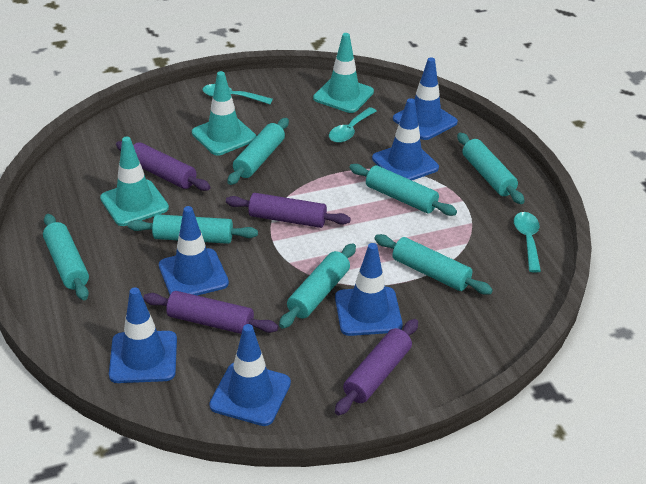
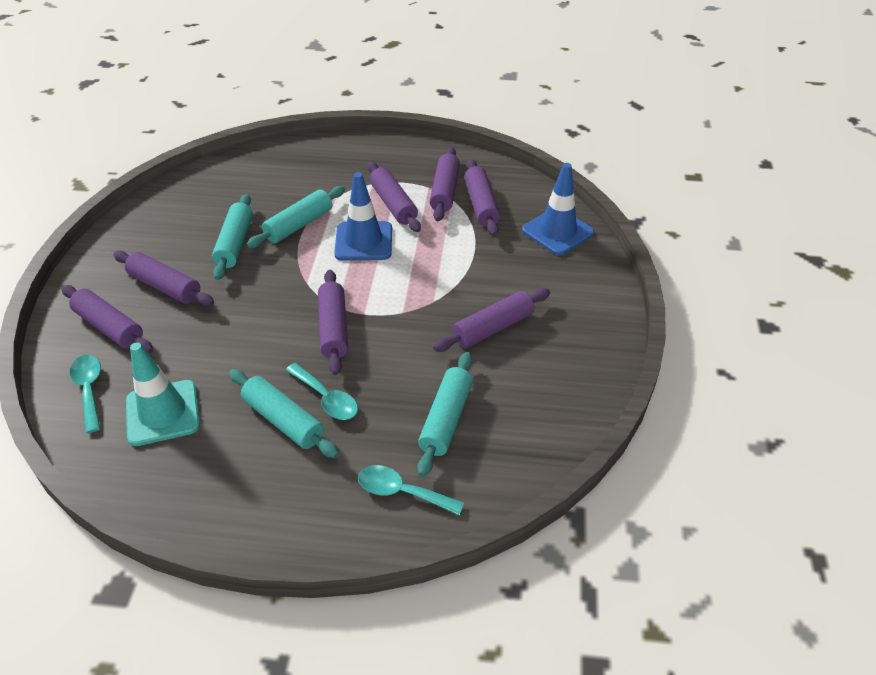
blue traffic cone: [109,287,177,383] [159,206,229,296] [209,324,291,426] [335,243,403,336] [372,98,439,180] [393,57,458,140] = 6 -> [334,172,392,261] [522,163,594,255] = 2
purple rolling pin: [116,141,211,191] [143,291,279,334] [226,193,351,228] [335,319,418,415] = 4 -> [61,285,153,353] [113,251,214,306] [318,270,348,375] [368,162,421,232] [430,147,460,221] [433,288,550,352] [464,159,500,236] = 7
turquoise rolling pin: [43,214,89,300] [128,214,258,244] [227,118,289,185] [279,243,356,329] [349,164,457,216] [374,234,493,295] [457,133,525,204] = 7 -> [212,194,253,280] [229,369,339,458] [246,186,345,248] [418,352,473,477] = 4
turquoise traffic cone: [100,137,169,226] [192,71,257,156] [313,33,374,113] = 3 -> [126,342,200,446] = 1

